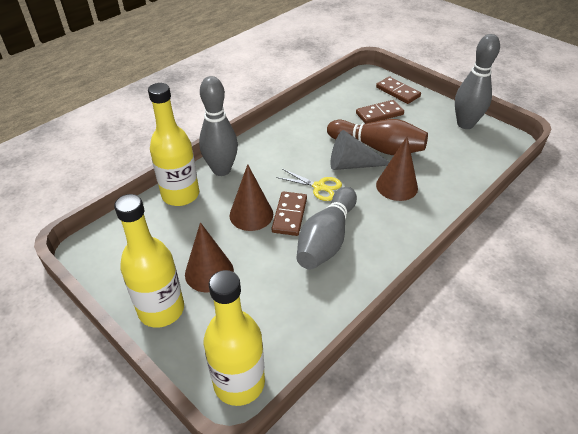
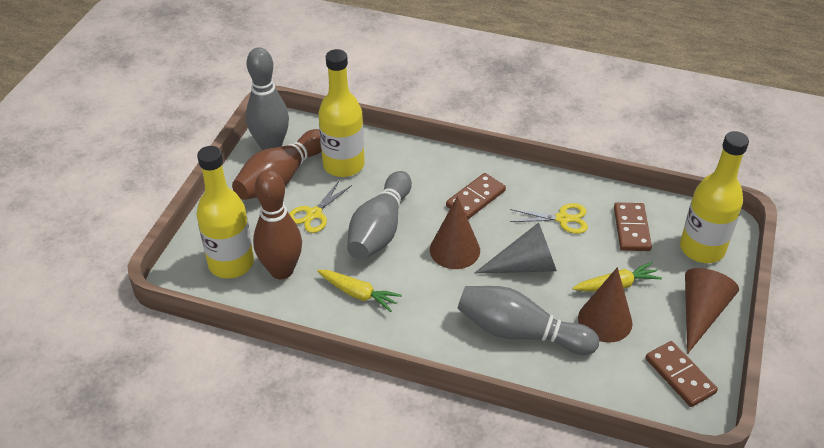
brown bowling pin: [327,119,428,155] = 1 -> [232,129,322,200] [253,170,302,279] = 2
yellow carrot: none = 0 -> [317,270,402,312] [572,262,662,291] = 2
yellow scissors: [276,169,342,201] = 1 -> [289,180,352,233] [510,203,588,234] = 2

